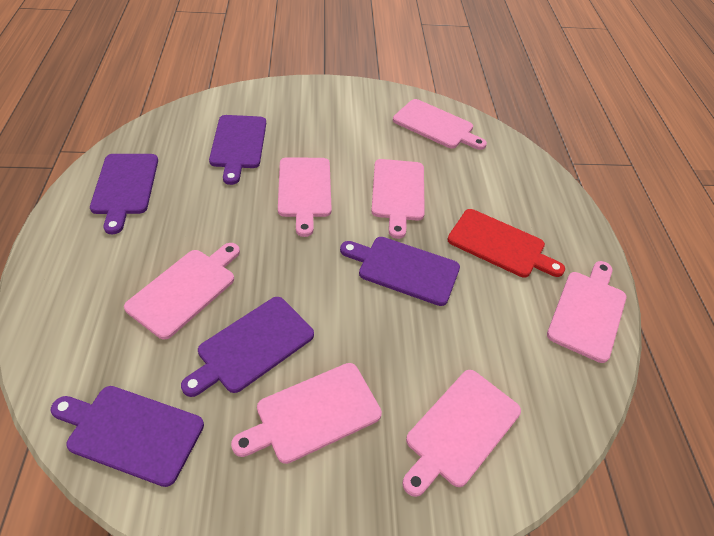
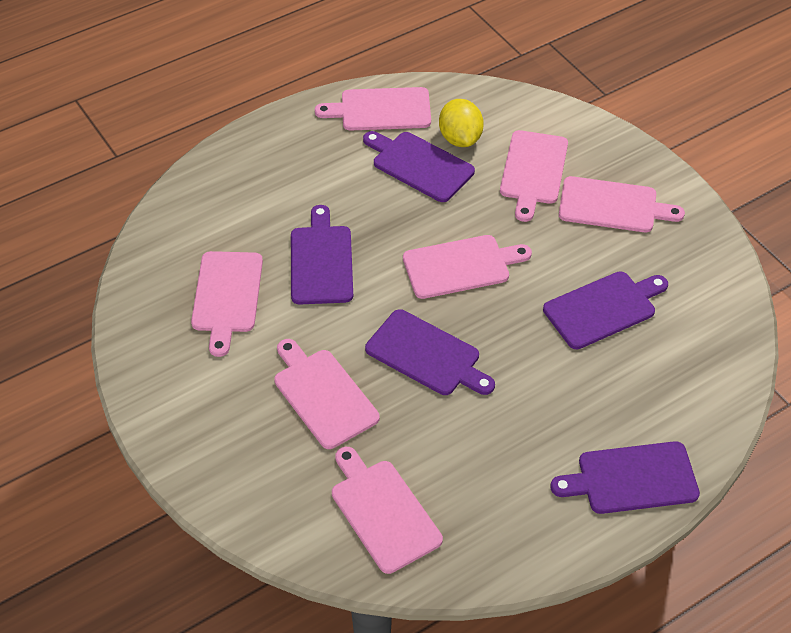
red cutting board: [447,209,565,277] = 1 -> none = 0
yellow lemon: none = 0 -> [439,99,484,147] = 1

